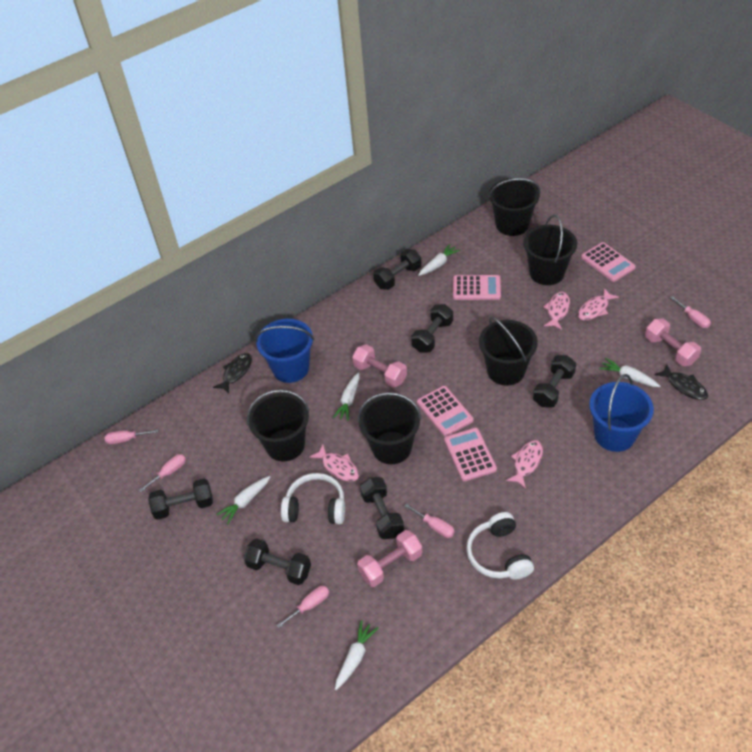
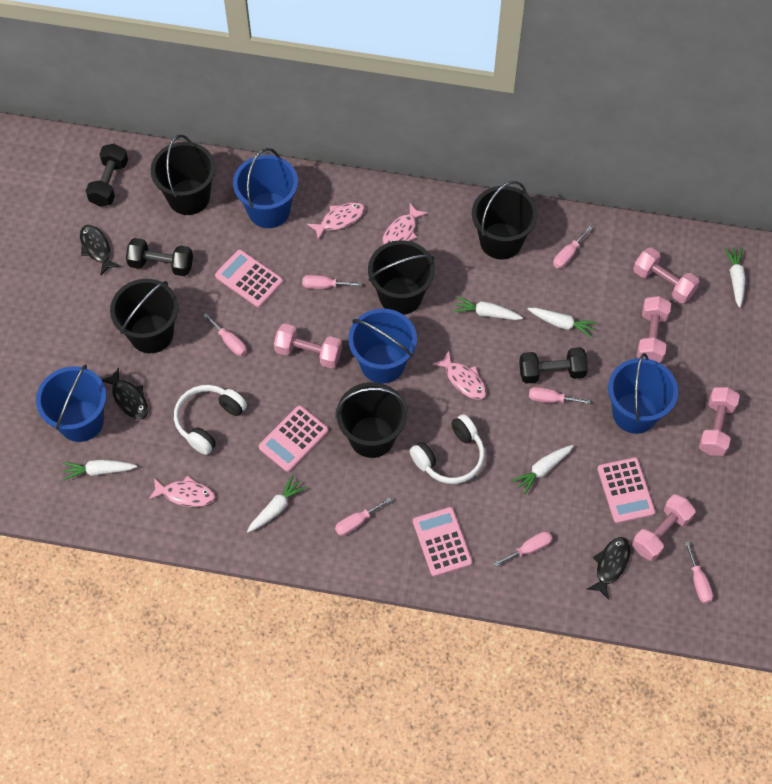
black dumbbell: [148,479,213,520] [243,538,311,585] [360,477,404,539] [373,249,421,290] [411,304,453,353] [533,355,576,408] = 6 -> [86,144,128,207] [126,238,193,276] [519,347,588,384] = 3
black fish: [213,353,252,394] [655,364,708,400] = 2 -> [80,225,121,275] [101,368,148,419] [587,537,631,600] = 3
blue bucket: [255,319,314,383] [589,374,654,452] = 2 -> [36,365,107,442] [233,148,298,228] [348,308,417,384] [608,353,678,434] = 4
pink dumbbell: [352,344,407,387] [357,530,422,587] [645,318,701,366] = 3 -> [274,324,342,368] [632,494,695,561] [633,248,700,303] [637,296,671,362] [699,387,740,456] = 5
pink screwdriver: [105,429,158,444] [139,454,186,492] [277,586,329,628] [404,503,455,538] [670,296,711,328] = 5 -> [203,314,247,356] [302,275,362,289] [335,497,392,536] [494,531,552,567] [529,387,591,404] [553,226,592,269] [685,541,713,603] = 7
white carrot: [216,476,270,524] [333,373,360,421] [335,620,378,690] [418,244,460,276] [599,358,660,387] = 5 -> [63,460,137,480] [247,475,307,532] [453,296,523,320] [512,445,573,495] [528,308,597,338] [725,247,746,308] = 6

